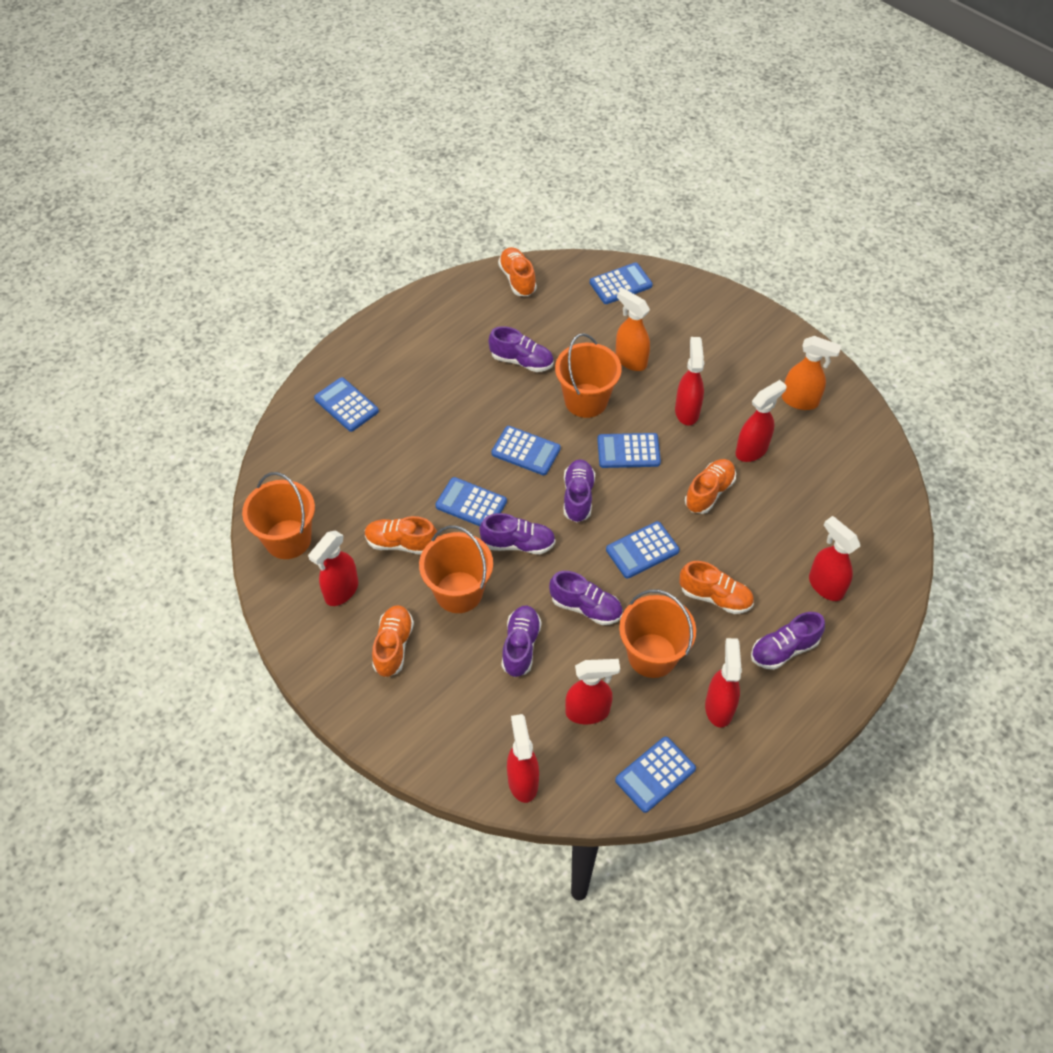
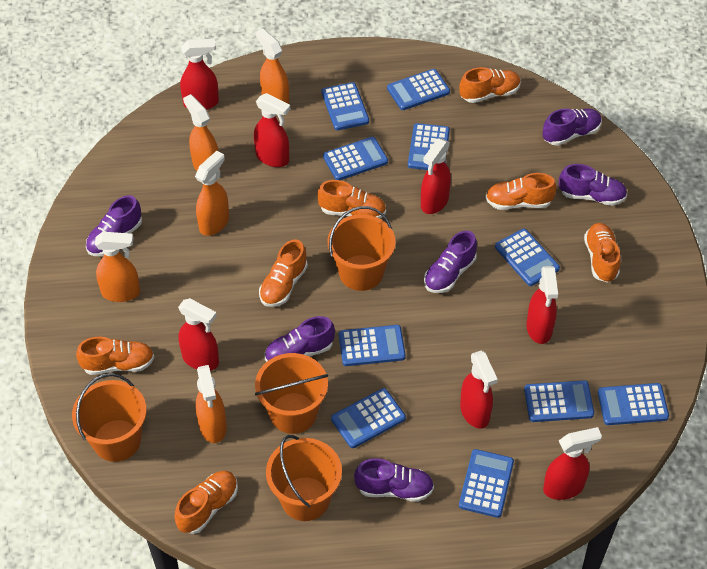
blue calculator: [314,377,379,432] [435,477,507,526] [491,426,561,475] [590,263,653,304] [597,433,661,468] [606,521,680,578] [615,737,696,813] = 7 -> [322,82,369,130] [323,137,388,180] [331,388,406,448] [339,325,406,366] [387,69,450,110] [408,123,450,170] [459,449,514,518] [495,229,560,286] [524,381,594,422] [598,383,669,425] = 10
orange shoe: [365,516,438,554] [372,605,414,677] [498,247,537,296] [679,561,754,614] [685,459,736,514] = 5 -> [76,337,154,375] [174,471,238,534] [259,239,308,307] [317,180,386,219] [459,67,521,103] [485,173,557,210] [584,223,621,283] = 7
orange spray bottle: [615,288,650,371] [782,336,842,410] = 2 -> [95,232,140,302] [183,94,220,171] [195,151,229,236] [196,365,227,443] [256,28,289,104] = 5

